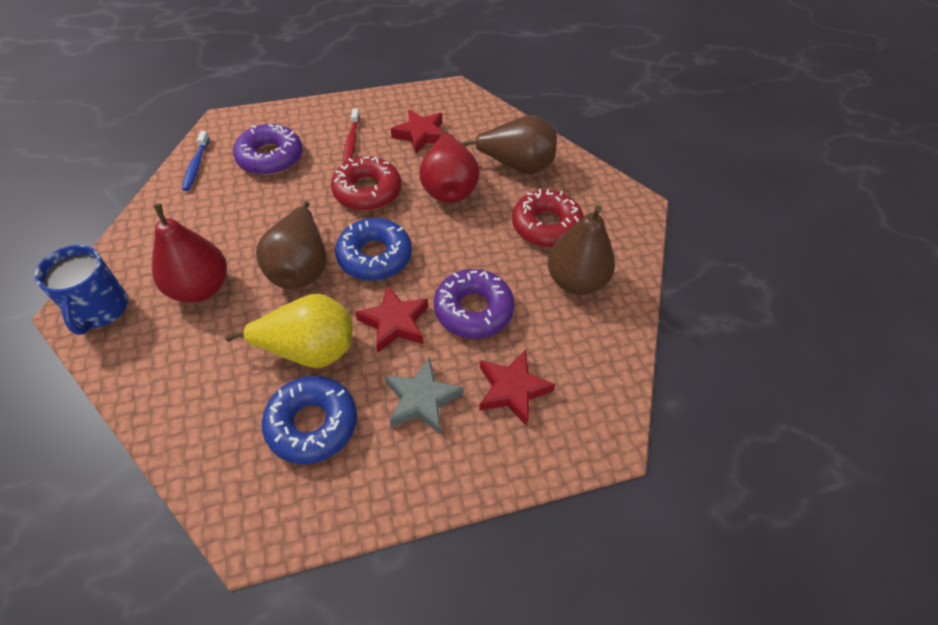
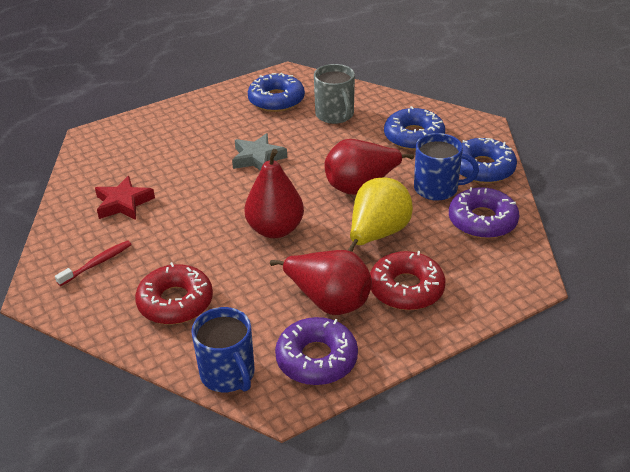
blue donut: [262,376,357,464] [335,218,412,280] = 2 -> [248,73,305,112] [384,106,445,150] [460,138,517,183] = 3
blue mug: [35,245,128,335] = 1 -> [191,307,255,392] [414,133,479,201] = 2
blue toothbrush: [182,131,209,191] = 1 -> none = 0
brown pear: [256,201,327,289] [462,115,557,174] [548,205,615,295] = 3 -> none = 0
grey mug: none = 0 -> [314,64,355,124] = 1
red pear: [152,203,227,303] [419,131,480,203] = 2 -> [244,149,304,238] [270,250,372,315] [325,139,414,195] = 3
red star: [355,285,428,353] [391,109,444,154] [479,349,556,426] = 3 -> [95,176,155,220] = 1

